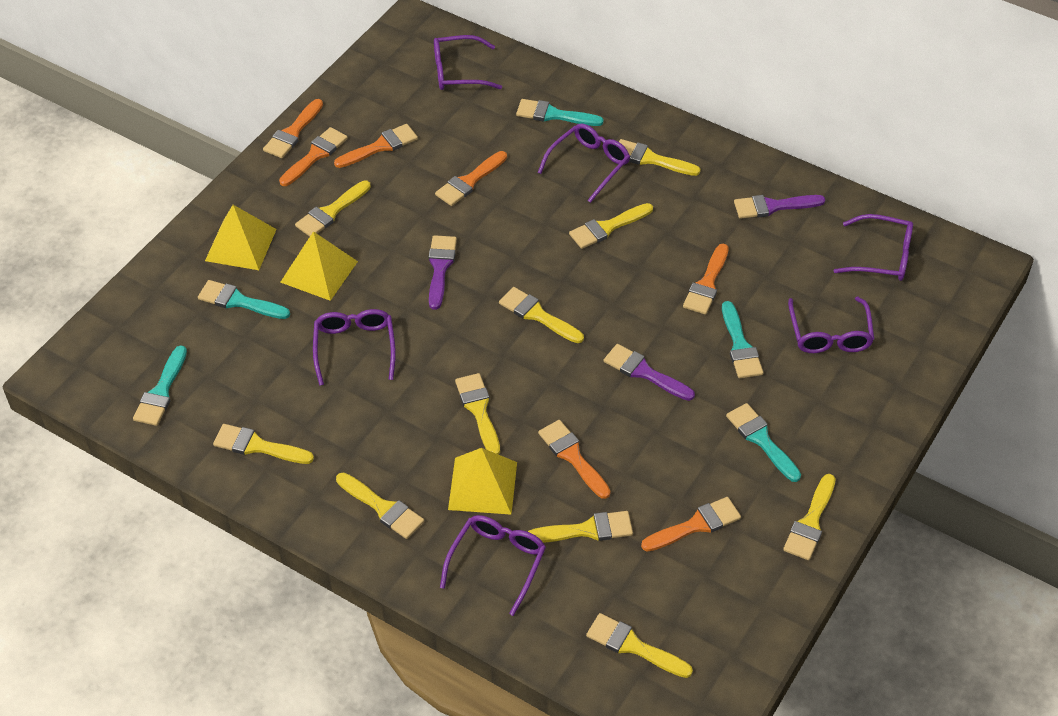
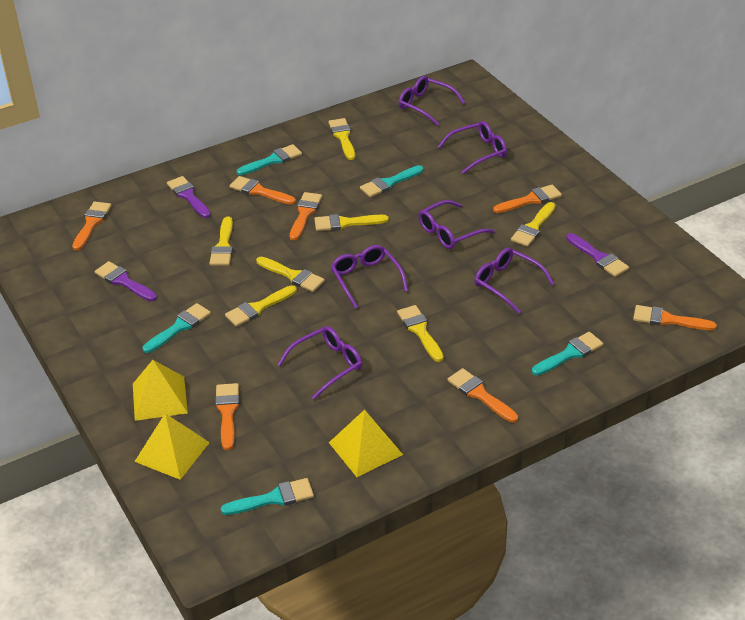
yellow brush: [213,424,314,464] [295,180,371,237] [336,472,424,539] [455,373,500,455] [499,287,584,343] [528,511,633,543] [569,203,653,249] [586,613,693,678] [619,139,701,176] [783,474,836,560] = 10 -> [209,217,233,266] [225,285,297,327] [256,257,325,292] [314,214,389,231] [328,118,355,160] [397,305,444,362] [511,202,556,247] = 7

